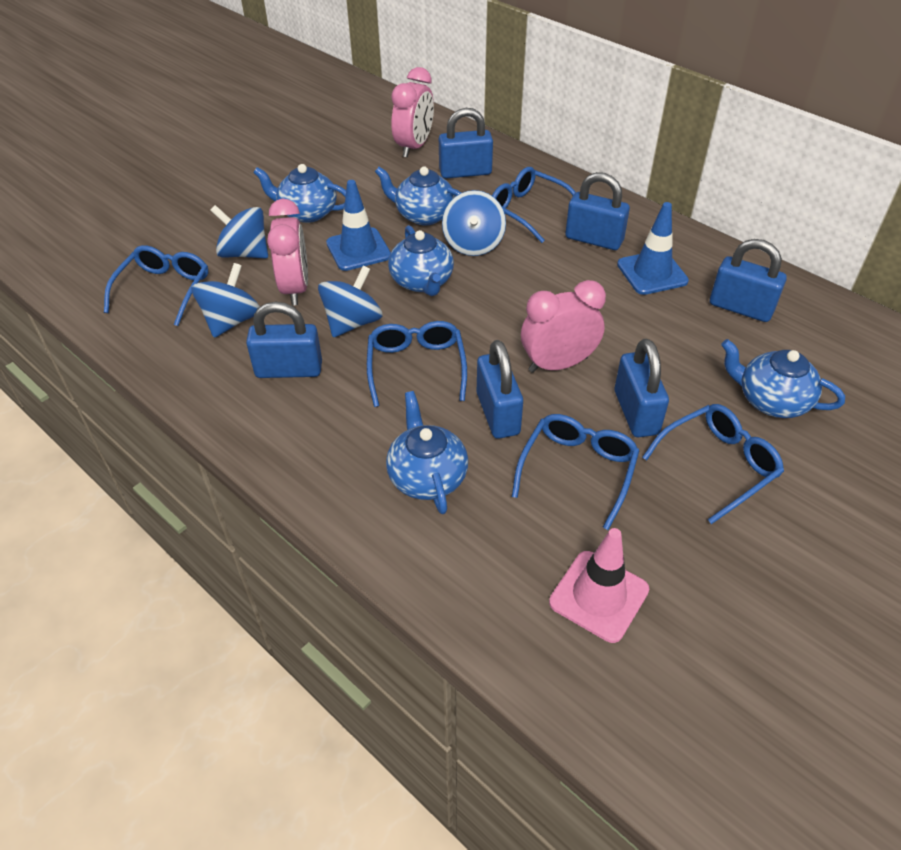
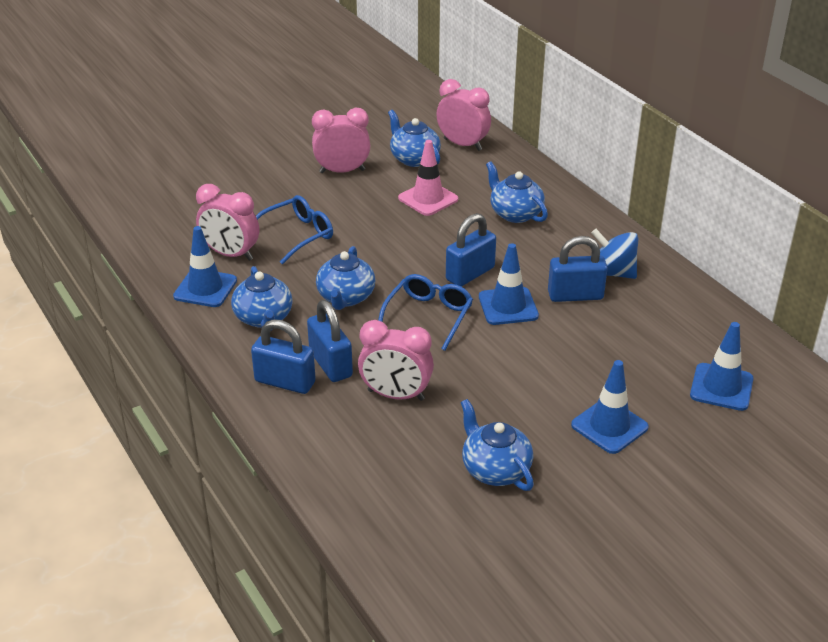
blue glasses: [104,245,208,326] [367,321,467,407] [492,167,576,243] [512,414,640,530] [642,404,784,524] = 5 -> [256,195,333,265] [378,274,473,351] = 2
blue padlock: [246,302,322,378] [439,108,493,179] [477,340,523,439] [565,172,630,250] [615,339,669,437] [710,239,787,322] = 6 -> [251,319,316,394] [307,300,353,382] [446,213,496,287] [548,236,608,302] = 4
blue spinning top: [191,263,260,338] [210,205,268,258] [318,266,383,337] [442,190,506,256] = 4 -> [591,229,638,279] = 1
blue traffic cone: [326,180,391,271] [617,202,689,295] = 2 -> [173,226,237,307] [479,243,539,325] [571,360,649,454] [690,322,754,411] = 4
pink clock: [267,199,308,306] [391,67,434,158] [521,280,606,373] = 3 -> [196,184,259,261] [312,107,370,173] [358,320,434,401] [436,79,491,151] = 4

